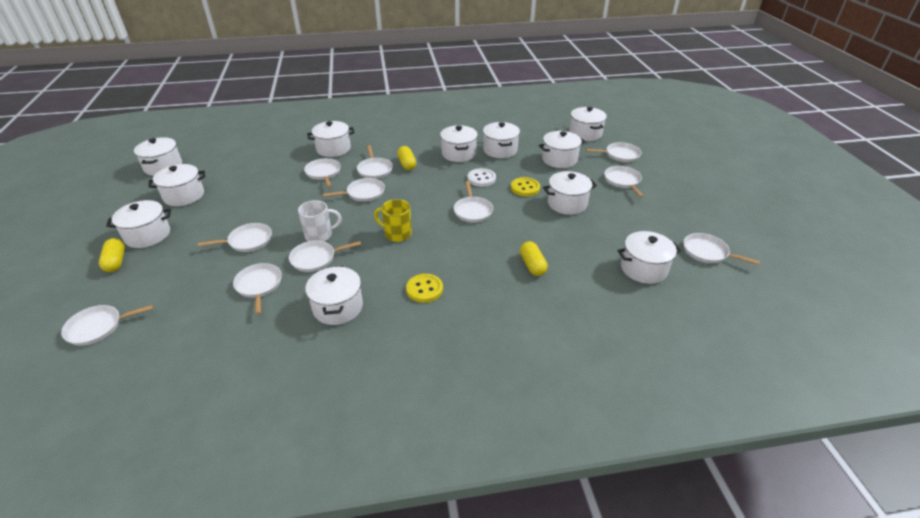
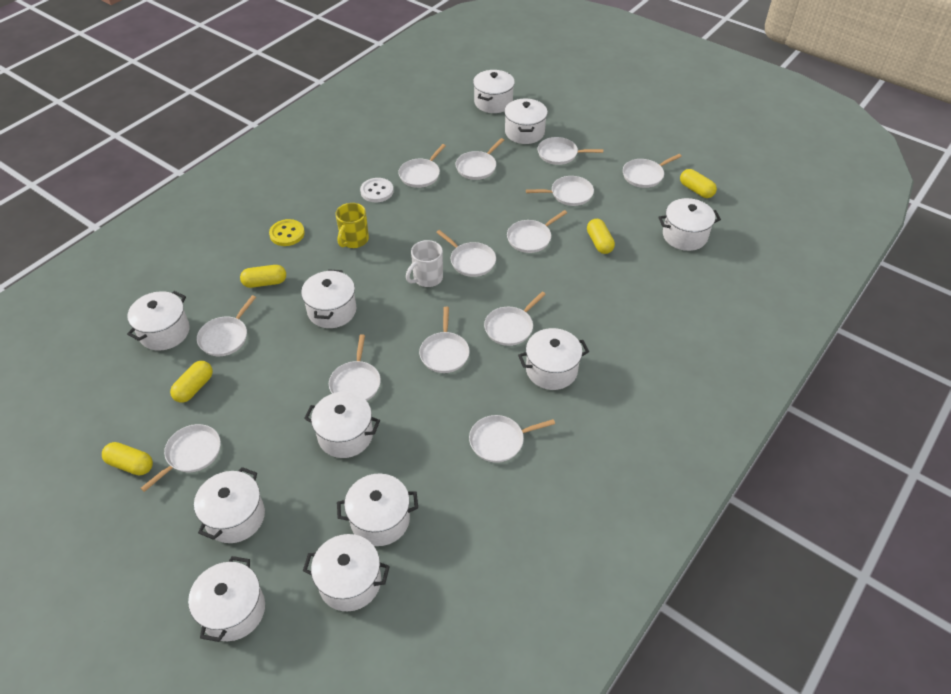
white pan: [61,305,153,346] [198,223,272,252] [233,263,282,315] [289,241,361,272] [304,158,341,187] [323,178,385,202] [357,145,393,179] [454,181,493,223] [586,142,642,162] [604,166,644,197] [683,233,760,265] = 11 -> [141,424,221,492] [197,295,256,356] [329,334,381,401] [398,144,446,188] [419,307,470,373] [436,230,496,277] [455,138,504,180] [469,415,555,463] [484,292,546,346] [507,210,567,253] [526,176,594,206] [538,137,603,165] [623,154,682,188] = 13
yellow button: [406,274,443,303] [511,177,540,196] = 2 -> [269,219,305,246] = 1
yellow capsule: [99,238,125,272] [397,146,416,170] [520,241,548,276] = 3 -> [102,442,153,475] [170,361,213,403] [240,265,286,288] [587,219,615,254] [680,169,717,198] = 5

